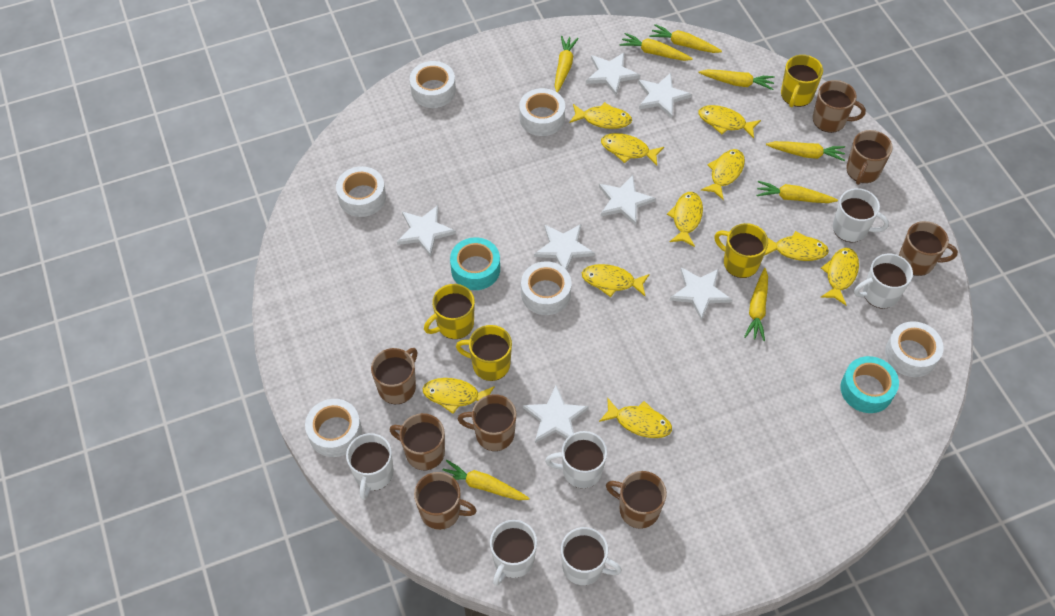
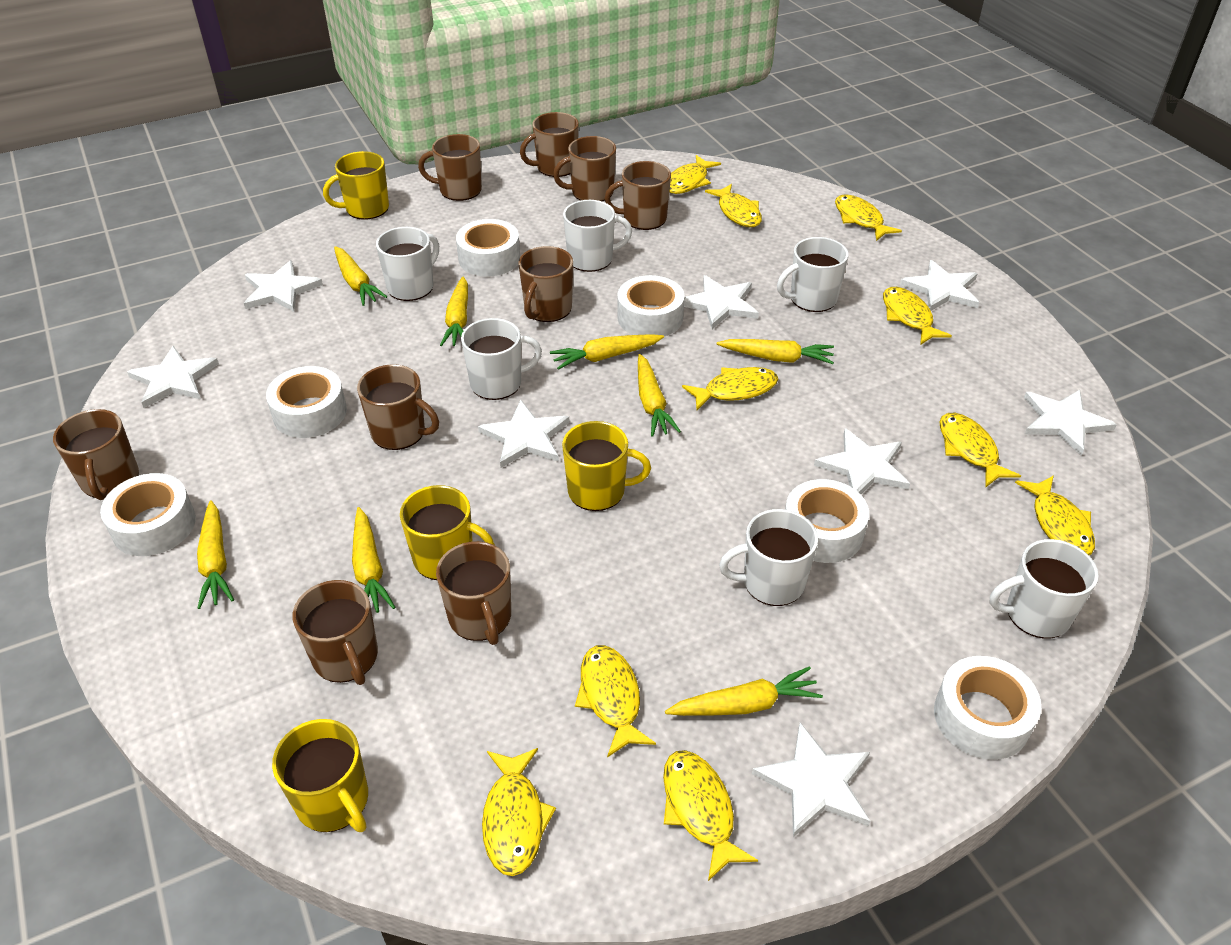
brown mug: [371,348,417,404] [390,413,445,470] [414,472,477,530] [458,394,516,451] [606,471,667,529] [813,80,866,133] [846,130,893,185] [899,221,958,276] = 8 -> [53,409,139,500] [292,580,378,685] [357,364,439,450] [418,134,482,201] [436,541,511,645] [518,246,573,322] [520,112,579,177] [553,136,616,202] [604,161,671,230] = 9
turquoise tape: [450,237,500,290] [841,356,899,413] = 2 -> none = 0
white star: [397,205,456,257] [523,385,589,443] [534,224,595,270] [586,52,640,96] [599,175,656,225] [638,73,692,118] [670,267,732,321] = 7 -> [127,346,219,408] [244,260,323,312] [478,400,570,468] [684,275,759,329] [752,723,870,837] [814,428,910,494] [900,260,979,311] [1024,390,1117,456] = 8

